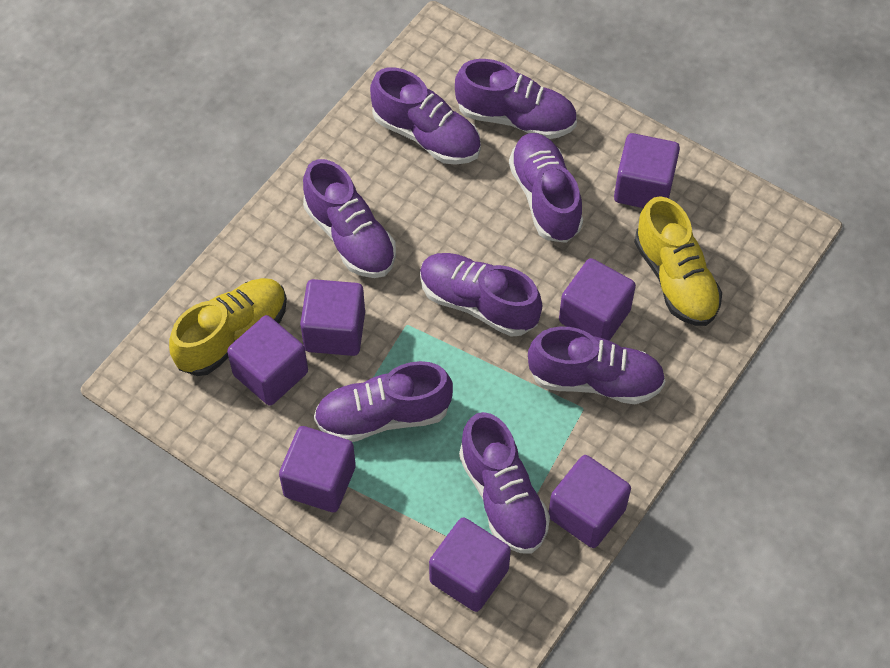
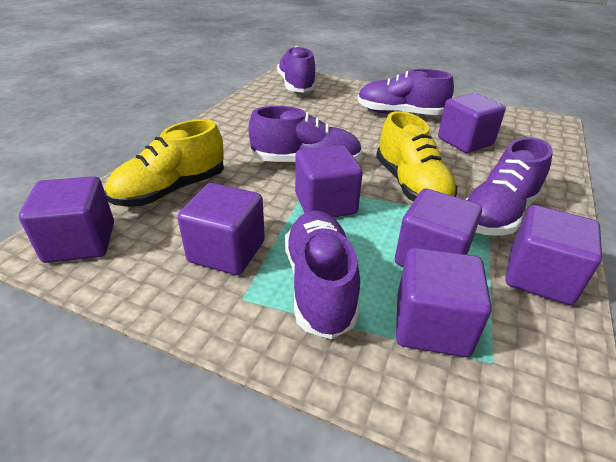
purple shoe: [303,159,396,278] [314,361,453,442] [370,67,481,165] [420,253,542,337] [455,59,577,139] [459,412,550,553] [509,133,583,243] [528,326,666,404] = 8 -> [248,106,362,162] [277,46,316,92] [285,210,360,339] [358,69,454,115] [466,137,553,236] = 5

